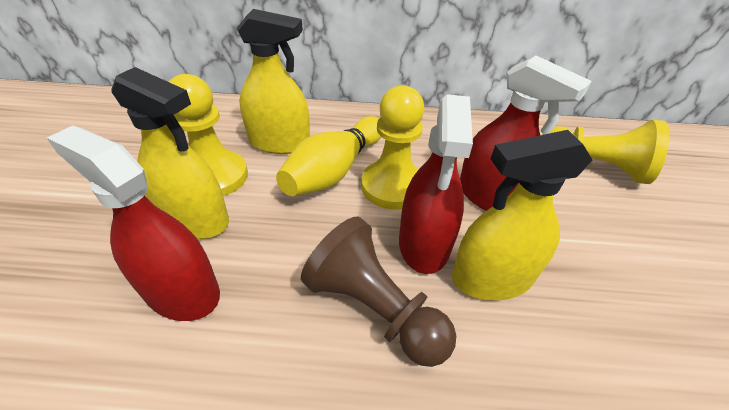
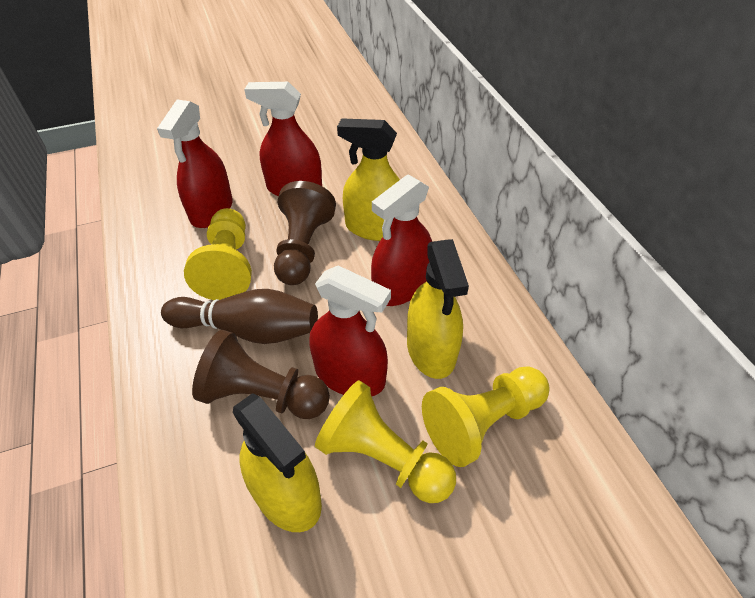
brown bowling pin: none = 0 -> [161,289,318,344] = 1
brown pawn: [301,217,456,367] = 1 -> [192,330,330,419] [274,181,336,285] = 2
red spray bottle: [47,126,220,321] [399,94,473,274] [460,55,592,211] = 3 -> [157,99,233,228] [244,82,322,196] [309,266,391,396] [371,174,432,306] = 4
yellow bowling pin: [276,116,381,196] = 1 -> none = 0

